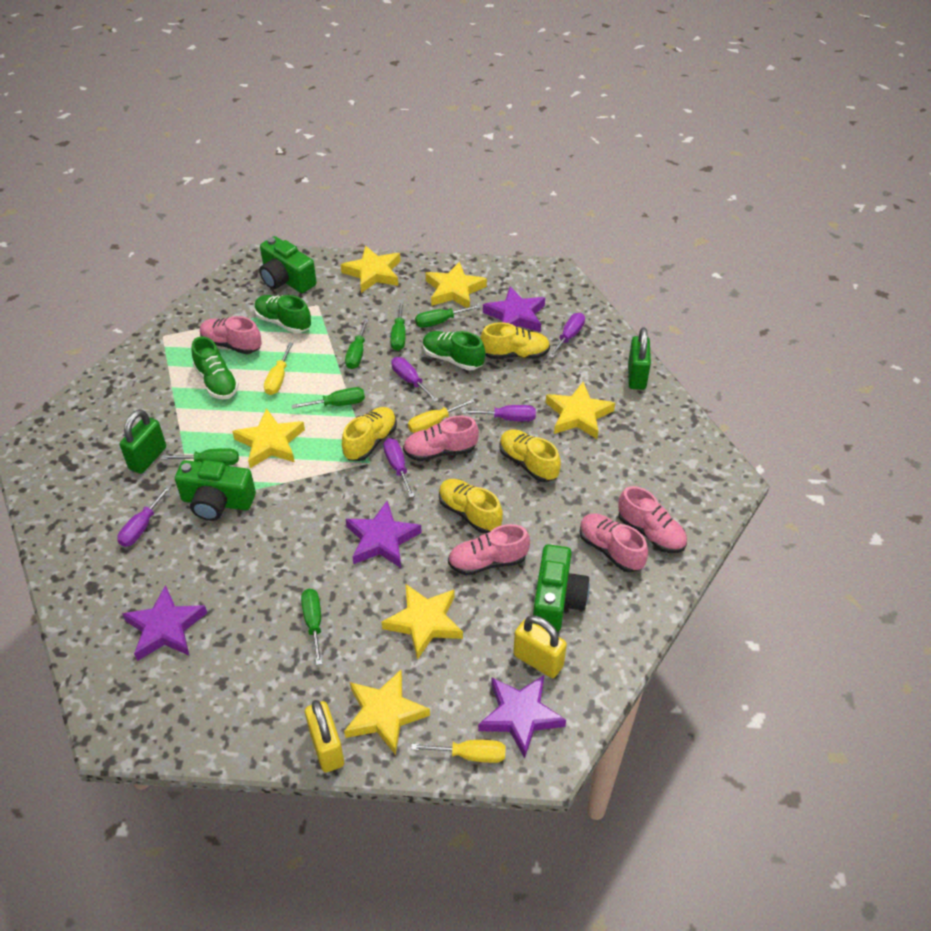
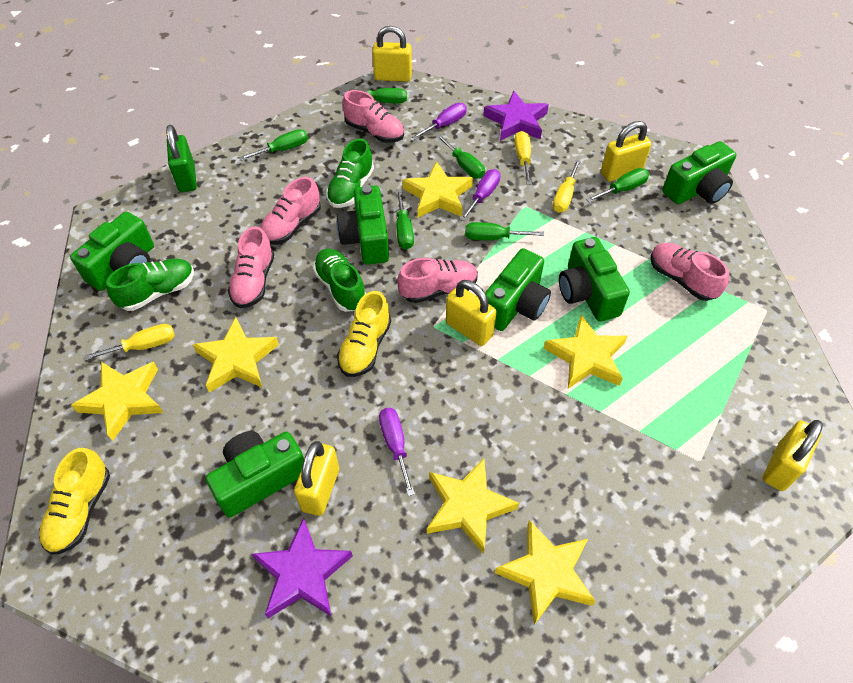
green camera: [175,460,256,521] [259,236,317,293] [533,544,590,632] = 3 -> [70,212,154,291] [206,431,304,517] [336,185,389,265] [485,248,551,331] [559,237,630,321] [662,141,737,204] = 6
green padlock: [120,409,166,474] [628,327,651,390] = 2 -> [166,125,197,192] = 1
purple screwdriver: [117,485,171,547] [383,438,415,498] [391,357,439,402] [462,405,536,422] [548,313,585,358] = 5 -> [379,408,415,496] [412,103,467,140] [460,169,501,221] = 3
purple star: [122,585,207,661] [345,501,422,568] [478,675,566,758] [483,287,545,332] = 4 -> [252,518,353,618] [483,91,549,141] = 2
yellow padlock: [305,700,344,773] [513,615,567,678] = 2 -> [294,441,339,516] [372,26,412,82] [446,280,497,346] [601,121,651,182] [763,420,823,491] = 5
yellow shoe: [342,407,397,461] [439,479,503,533] [480,322,550,359] [499,429,561,482] = 4 -> [39,448,110,555] [337,291,391,377] = 2

